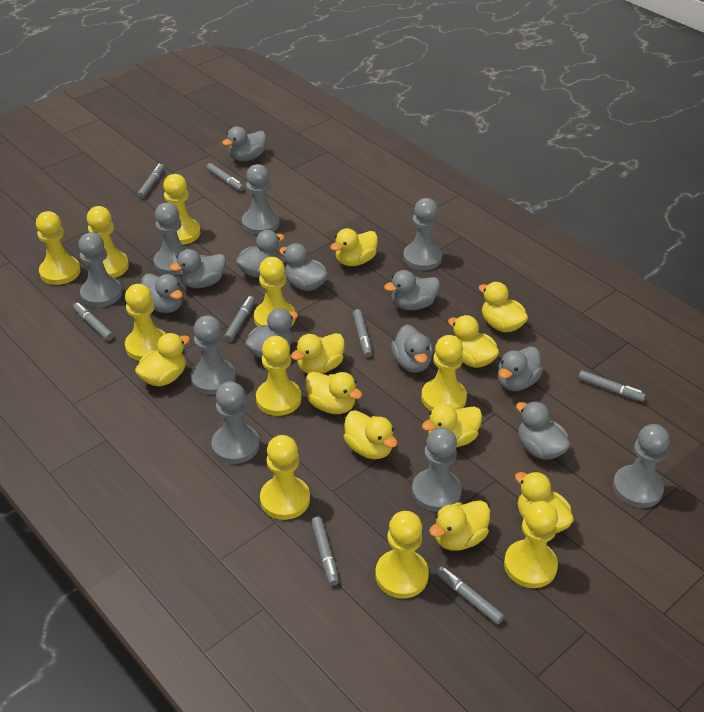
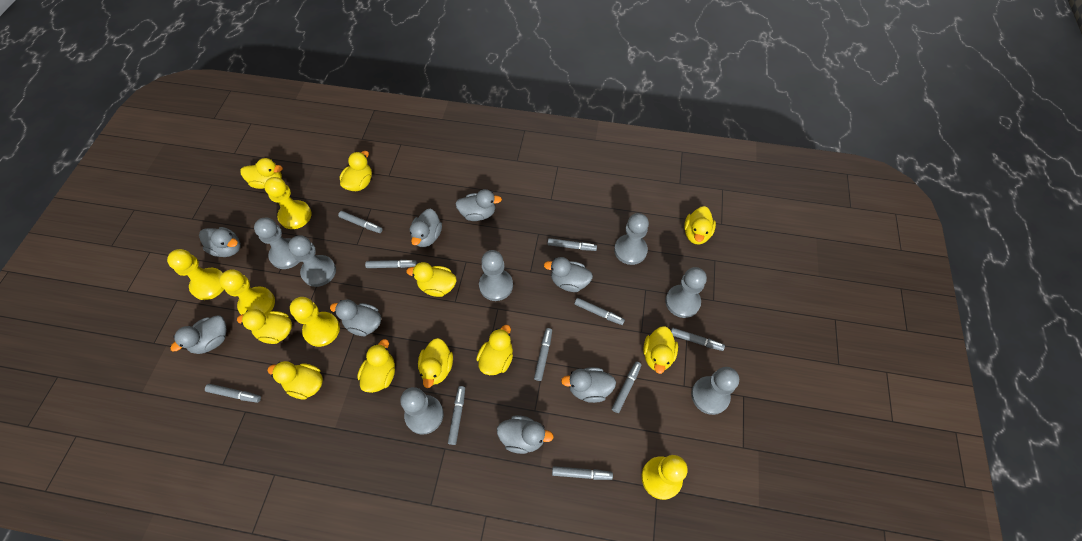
grey duck: [141,273,183,313] [170,249,226,288] [222,126,266,161] [236,230,284,277] [245,308,298,359] [279,243,328,291] [384,270,440,310] [391,325,433,373] [498,346,543,391] [516,401,570,460] = 10 -> [170,315,227,354] [199,227,241,257] [330,299,381,336] [410,209,442,247] [455,189,502,221] [497,415,554,454] [544,257,593,292] [561,367,616,403] = 8
grey marker: [73,303,114,341] [137,164,164,199] [206,163,244,191] [224,296,255,342] [311,517,339,586] [353,309,372,357] [436,566,504,625] [578,370,646,402] = 8 -> [205,384,261,403] [338,211,382,233] [365,260,417,268] [448,386,465,445] [534,328,552,381] [548,238,597,251] [552,466,613,480] [574,298,625,325] [612,361,641,413] [671,328,725,351] = 10
grey pawn: [78,232,122,307] [154,202,187,275] [191,315,236,395] [212,381,259,464] [242,164,280,235] [403,198,442,270] [412,427,462,512] [613,424,669,508] = 8 -> [254,218,299,269] [288,235,336,287] [400,387,444,435] [479,250,513,301] [614,213,649,265] [665,267,707,318] [691,367,739,415] = 7
yellow pawn: [36,211,81,285] [87,206,129,278] [125,284,166,361] [162,174,200,245] [254,257,296,327] [256,336,301,416] [260,435,310,520] [375,511,429,599] [421,335,467,411] [504,501,558,588] = 10 -> [167,249,224,300] [219,269,275,315] [264,177,312,229] [290,297,340,347] [641,455,688,500] = 5

